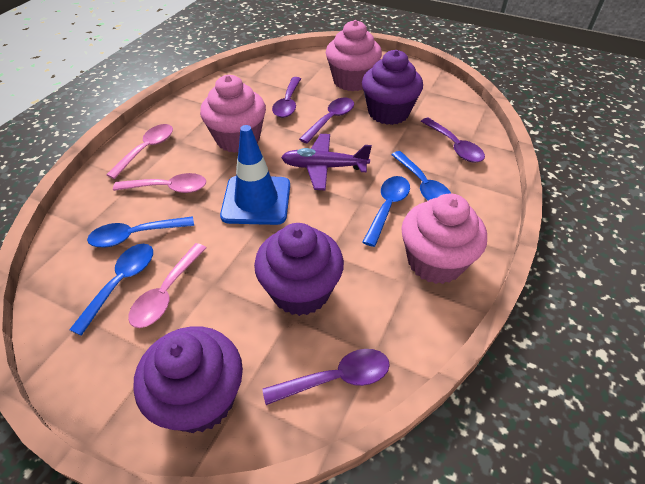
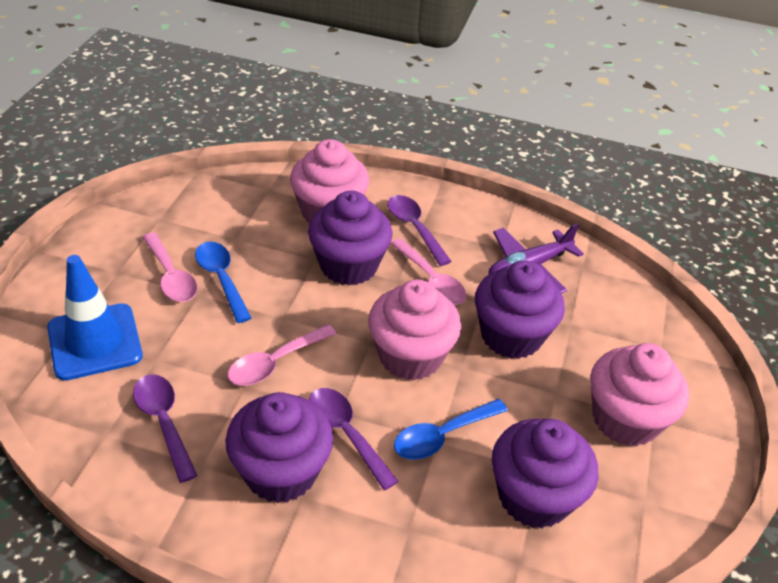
blue spoon: [69,244,153,336] [87,216,194,247] [363,176,410,247] [391,151,451,201] = 4 -> [195,241,251,323] [394,399,508,460] = 2
purple cupcake: [133,326,243,433] [254,223,344,316] [362,50,423,125] = 3 -> [225,392,333,503] [308,191,393,286] [475,260,565,359] [492,419,598,529] = 4
purple spoon: [262,349,390,405] [272,77,301,118] [299,98,354,143] [421,118,485,163] = 4 -> [133,374,198,483] [309,388,399,490] [388,195,452,266] = 3

